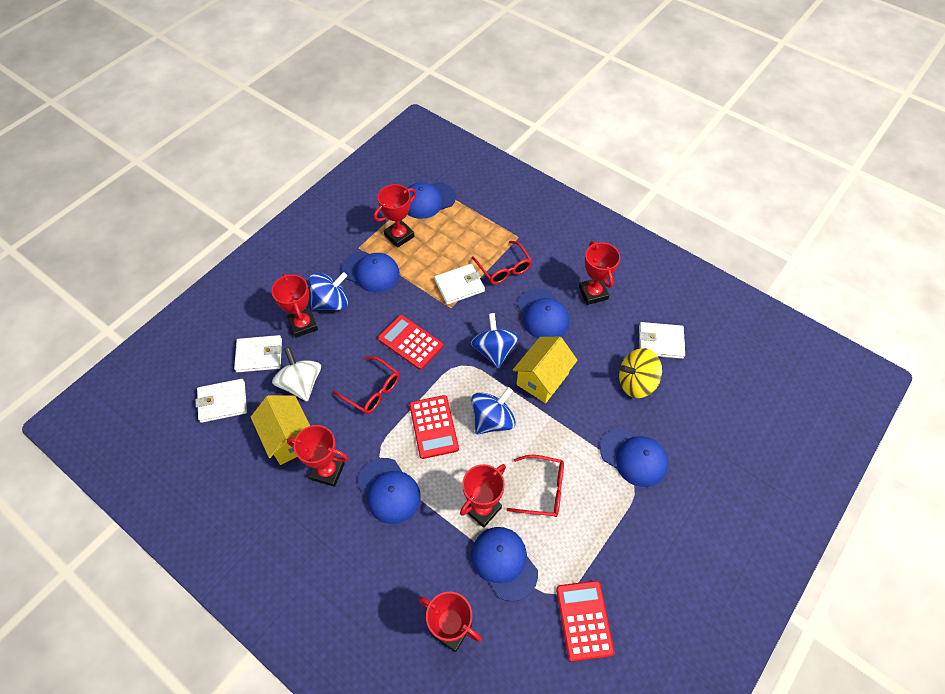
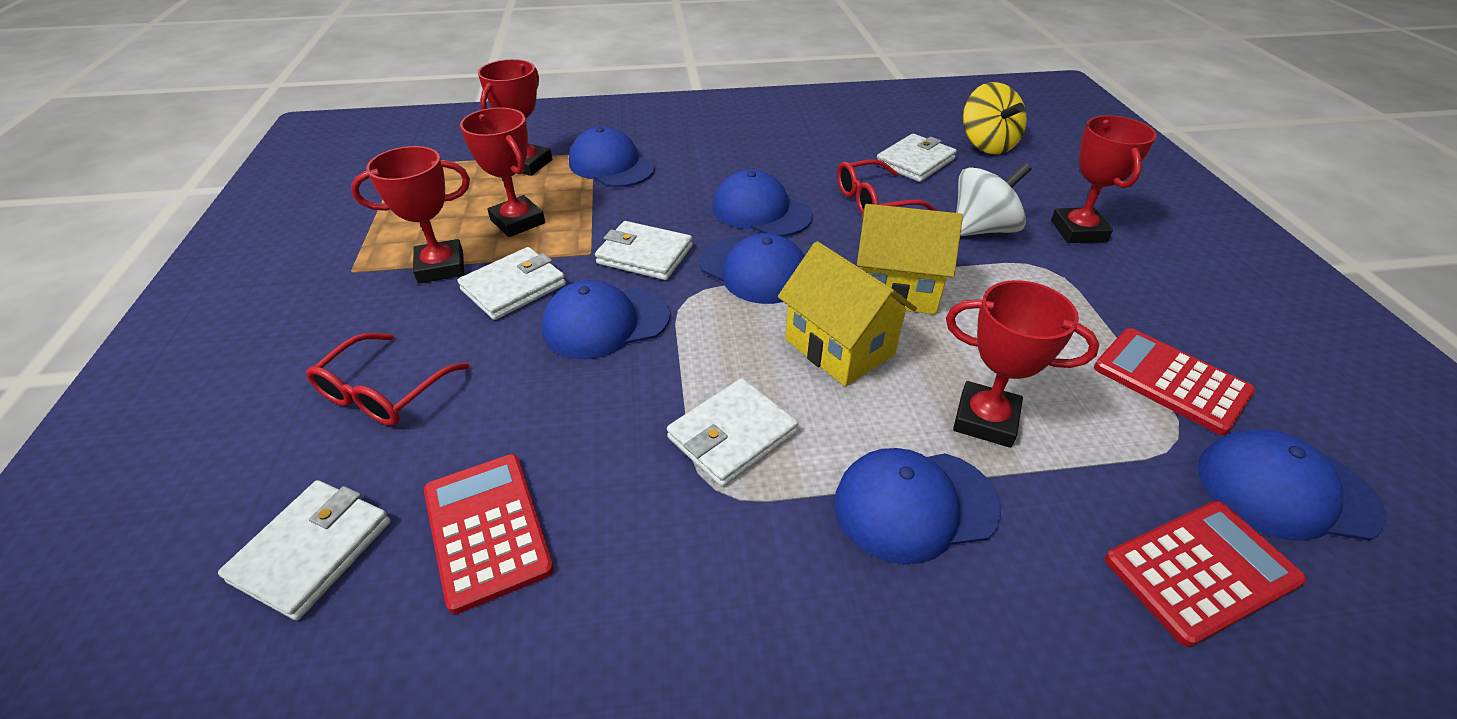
blue spinning top: [308,272,348,311] [471,313,519,369] [471,387,516,434] = 3 -> none = 0
red glasses: [333,356,399,414] [472,241,532,284] [507,455,564,517] = 3 -> [306,333,470,425] [837,159,936,215] = 2
red trophy: [271,273,318,338] [287,425,348,487] [374,184,416,248] [418,592,482,652] [460,464,506,528] [579,241,620,305] = 6 -> [351,146,470,283] [460,107,545,237] [478,59,552,176] [946,280,1099,448] [1051,115,1157,243] = 5
white wallet: [195,379,247,423] [234,335,282,373] [434,264,485,305] [639,322,685,359] = 4 -> [218,480,390,620] [458,247,566,320] [595,221,693,280] [667,378,798,487] [877,134,957,182] = 5

